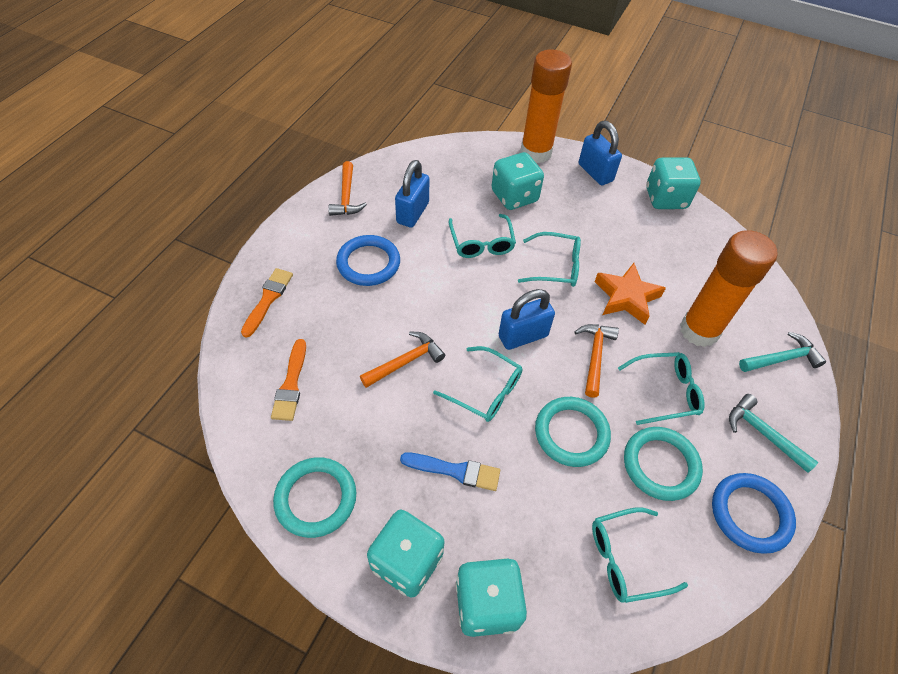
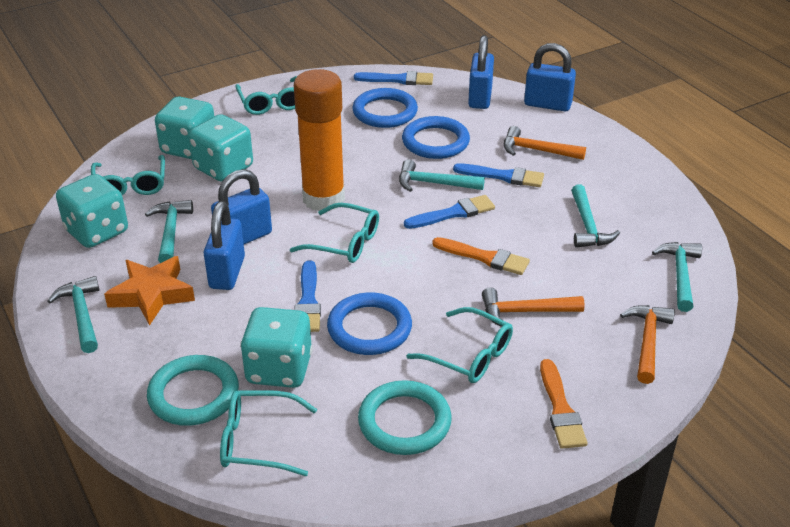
blue brush: [400,453,500,491] = 1 -> [294,260,321,332] [354,71,433,85] [404,195,495,229] [453,163,544,187] = 4
blue padlock: [395,160,429,228] [499,289,555,350] [579,121,622,185] = 3 -> [204,201,245,290] [211,169,272,244] [468,35,494,109] [524,43,576,111] = 4
blue ring: [336,235,400,286] [712,473,796,554] = 2 -> [327,292,412,355] [352,88,418,128] [402,116,470,159] = 3
orange glue stick: [520,49,572,163] [680,230,778,347] = 2 -> [294,69,345,211] = 1
turquoise hammer: [729,394,818,473] [739,332,826,372] = 2 -> [48,276,99,353] [145,200,193,263] [399,159,485,192] [571,184,620,248] [652,242,702,312] = 5
turquoise ring: [273,457,356,538] [535,397,611,467] [624,427,703,501] = 3 -> [147,355,239,426] [358,380,452,455] = 2

